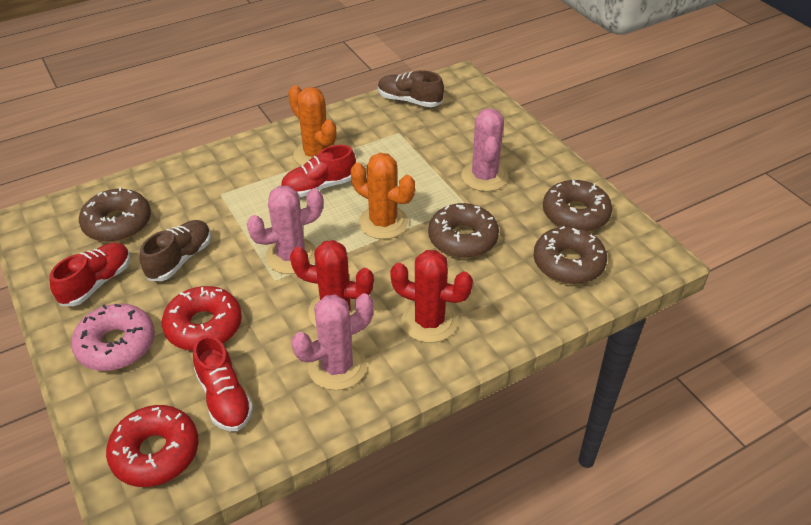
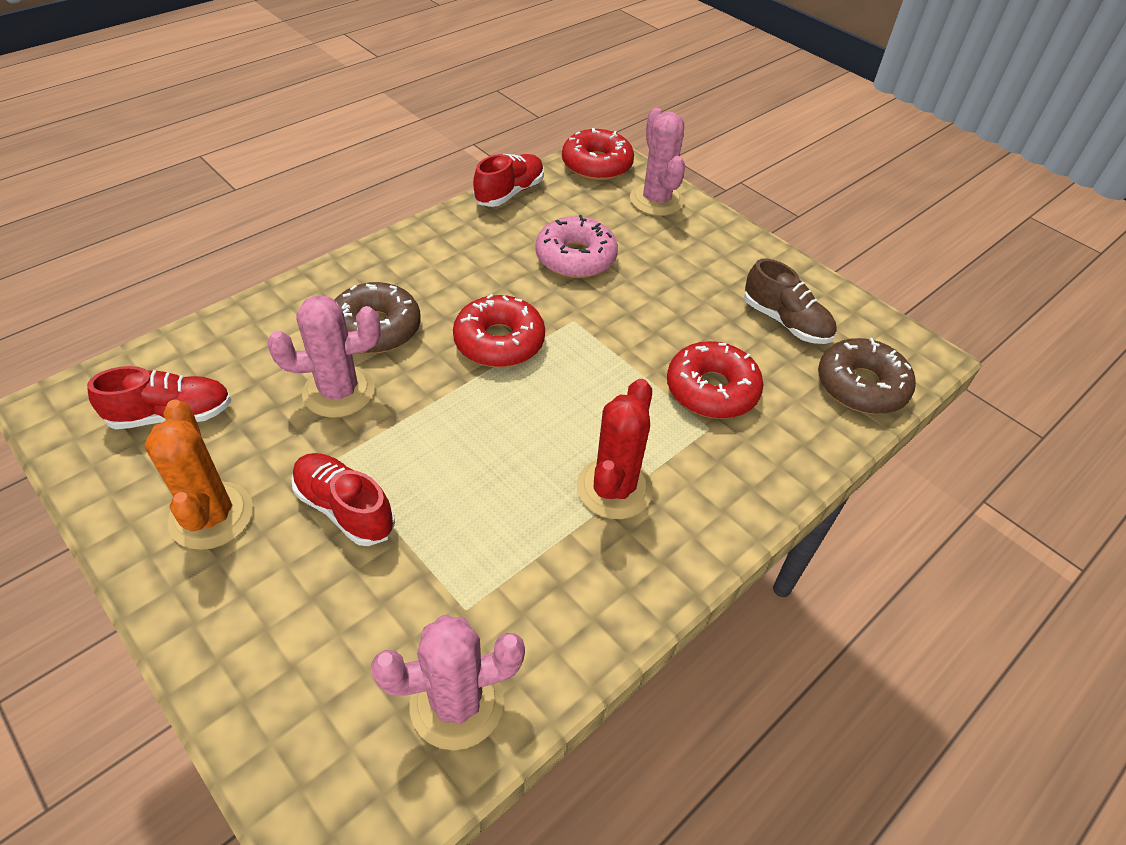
brown donut: [79,187,151,242] [428,203,499,258] [534,226,607,284] [543,180,612,232] = 4 -> [335,282,421,354] [818,338,916,414] = 2
brown shoe: [140,220,211,281] [378,70,444,107] = 2 -> [744,259,837,344] = 1
orange cactus: [288,85,336,166] [351,153,415,239] = 2 -> [144,399,253,550] = 1
red cactus: [290,240,374,326] [390,250,473,343] = 2 -> [577,379,653,519] = 1
red donut: [106,405,199,487] [162,286,242,351] = 2 -> [453,294,545,367] [562,128,634,181] [667,341,763,419] = 3

